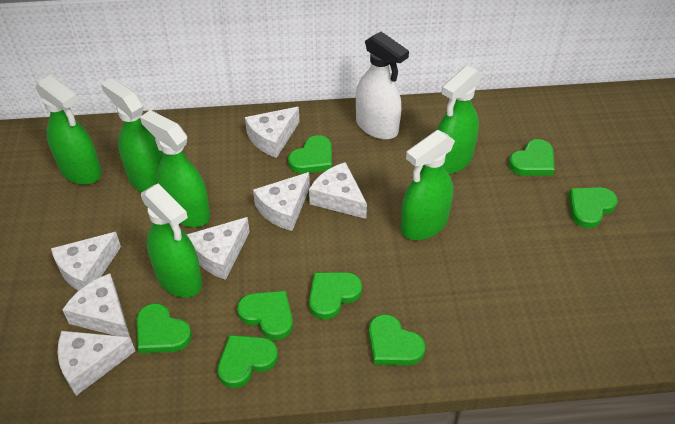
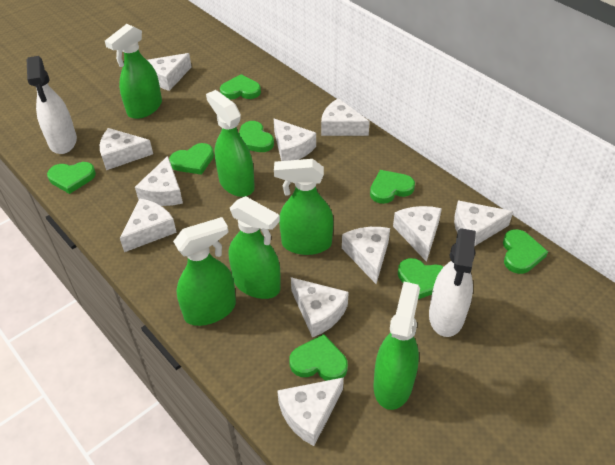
white cheese: [51,232,121,291] [57,331,135,396] [62,274,130,337] [186,217,250,280] [245,107,300,158] [253,172,310,231] [309,162,367,219] = 7 -> [100,128,153,170] [120,199,177,252] [135,156,183,206] [147,53,192,91] [273,118,316,161] [277,377,344,446] [291,277,349,337] [321,98,370,136] [342,227,390,284] [393,206,442,262] [454,200,513,246] = 11
white spray bottle: [356,32,409,140] = 1 -> [27,56,77,154] [429,228,476,337] = 2

